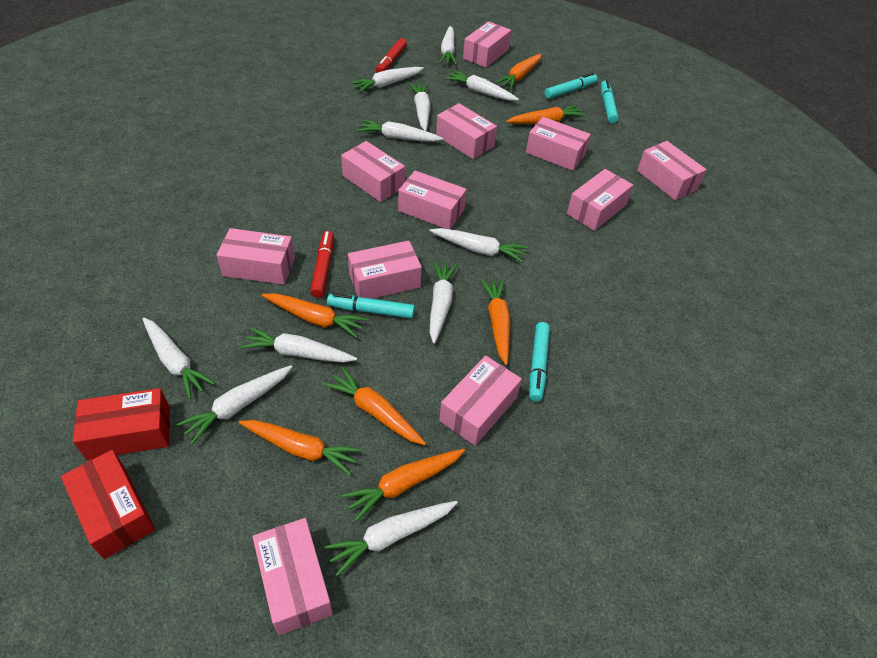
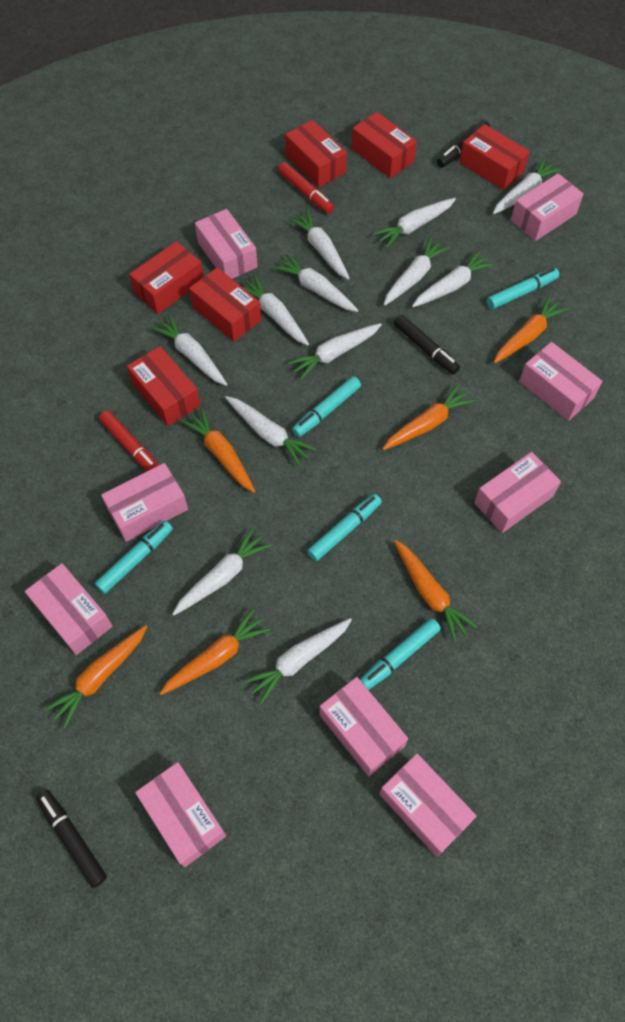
black marker: none = 0 -> [36,789,107,888] [394,315,460,375] [437,120,490,168] = 3
orange carrot: [239,420,362,475] [262,293,368,338] [323,367,426,445] [342,449,465,522] [480,279,511,365] [495,54,542,90] [506,105,586,124] = 7 -> [44,625,147,729] [159,609,270,695] [181,408,256,493] [382,384,475,450] [394,540,478,642] [494,295,568,363] = 6
pink box: [217,228,295,285] [253,518,333,635] [341,141,405,202] [348,241,422,299] [398,171,467,229] [436,103,497,159] [439,355,522,446] [463,21,511,68] [526,117,591,171] [567,169,633,231] [637,141,707,200] = 11 -> [25,563,113,655] [101,463,188,542] [135,762,226,867] [195,209,258,279] [319,677,408,776] [379,754,477,857] [474,452,561,533] [511,174,584,241] [519,342,602,421] = 9
red box: [61,450,155,559] [73,388,170,460] = 2 -> [127,346,201,426] [129,241,203,314] [189,267,261,342] [285,120,347,188] [352,112,417,178] [459,124,530,190] = 6
turquoise marker: [327,293,415,319] [530,322,550,402] [544,73,597,99] [601,80,619,124] = 4 -> [95,521,173,594] [292,376,361,437] [307,494,382,561] [360,618,441,690] [487,268,559,309] = 5
white carrot: [142,318,215,399] [177,365,293,444] [240,327,357,363] [324,501,458,577] [351,67,424,93] [357,119,443,142] [409,83,431,131] [430,228,528,263] [430,261,458,344] [439,26,457,65] [445,70,519,101] = 11 -> [151,314,227,386] [173,527,271,615] [225,396,316,467] [242,275,309,345] [243,618,352,704] [272,253,358,312] [288,210,350,280] [288,323,382,380] [373,198,456,248] [384,237,450,306] [412,250,495,307] [493,158,562,214] = 12

